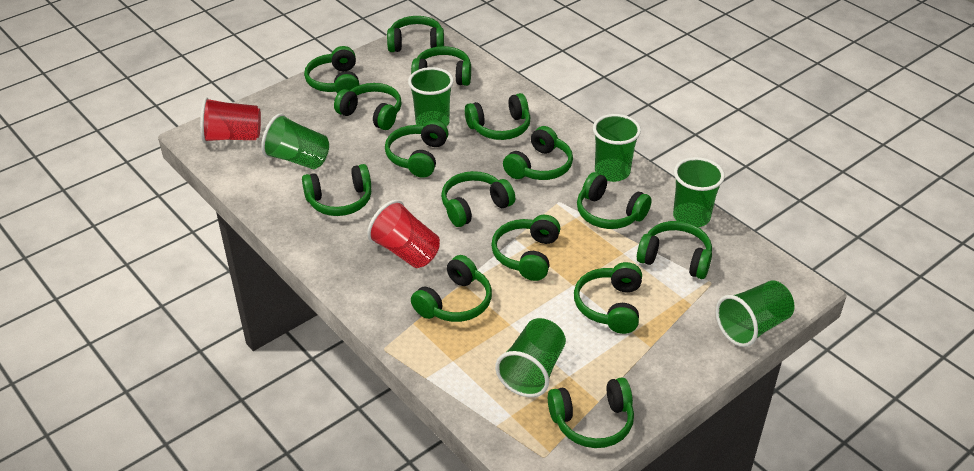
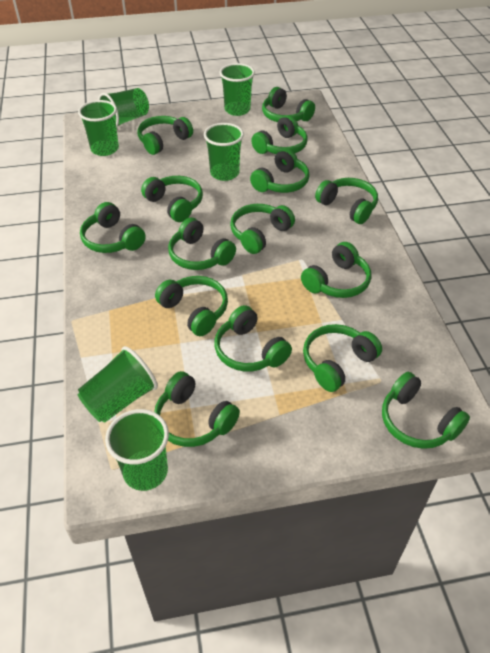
red cup: [200,97,261,143] [367,200,440,268] = 2 -> none = 0

